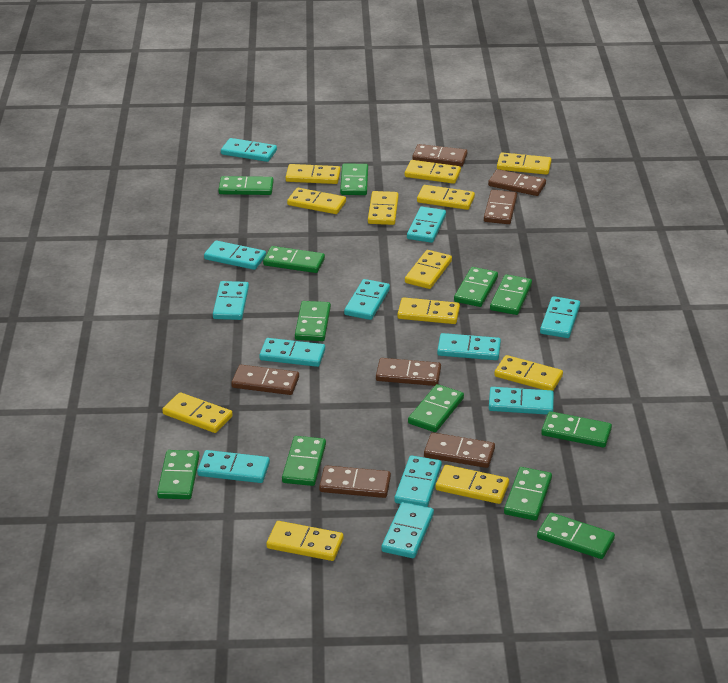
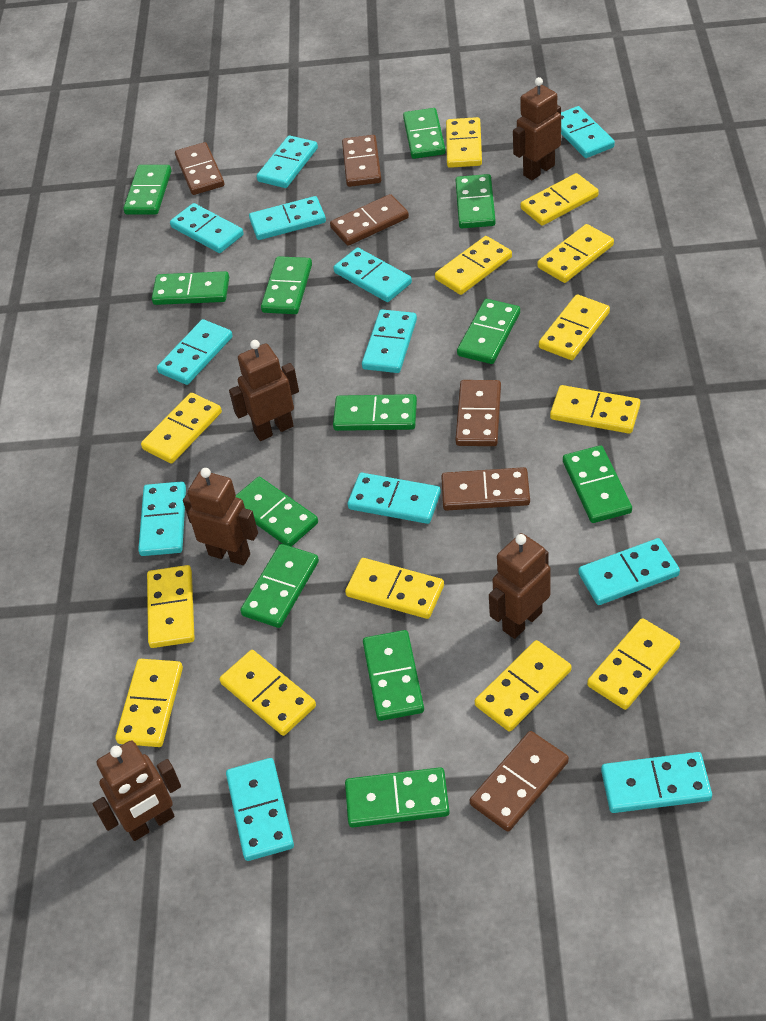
brown domino: [231,365,299,395] [319,465,391,498] [376,358,441,386] [412,144,467,166] [424,432,495,468] [484,190,517,224] [488,169,546,196] = 7 -> [175,142,224,195] [330,194,409,246] [342,135,381,187] [441,467,530,511] [455,380,501,446] [470,731,569,832] = 6
brown robot: none = 0 -> [93,740,181,841] [183,468,258,565] [229,340,299,441] [489,533,551,639] [513,77,561,180] = 5
yellow domino: [162,392,233,433] [267,521,343,561] [286,164,340,184] [287,188,346,214] [368,191,399,225] [397,297,460,324] [405,160,461,184] [405,250,452,289] [417,185,475,210] [436,465,509,504] [494,355,563,391] [497,152,552,175] = 12 -> [115,659,183,747] [141,393,222,464] [147,565,194,648] [220,650,316,736] [345,558,444,619] [435,236,512,295] [446,117,482,168] [475,640,571,732] [521,173,599,226] [537,224,614,283] [539,294,610,360] [550,385,640,434] [587,618,680,710] = 13

